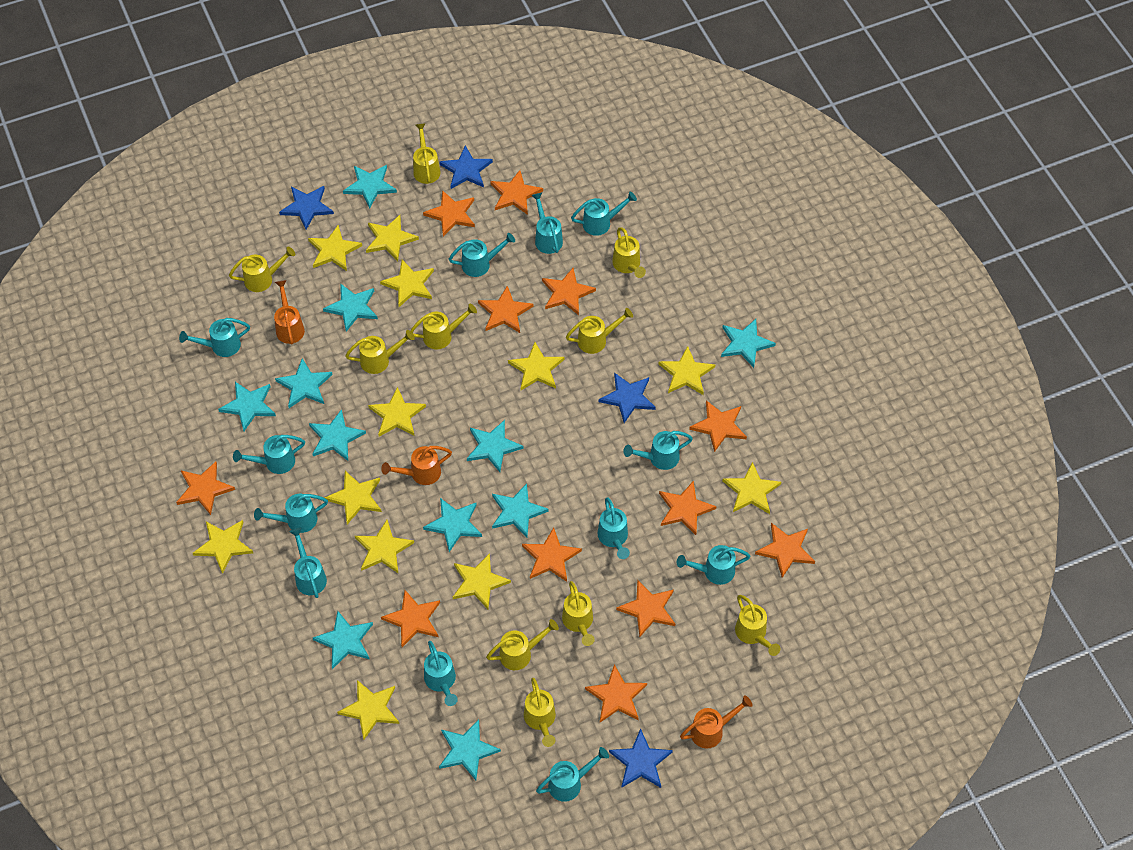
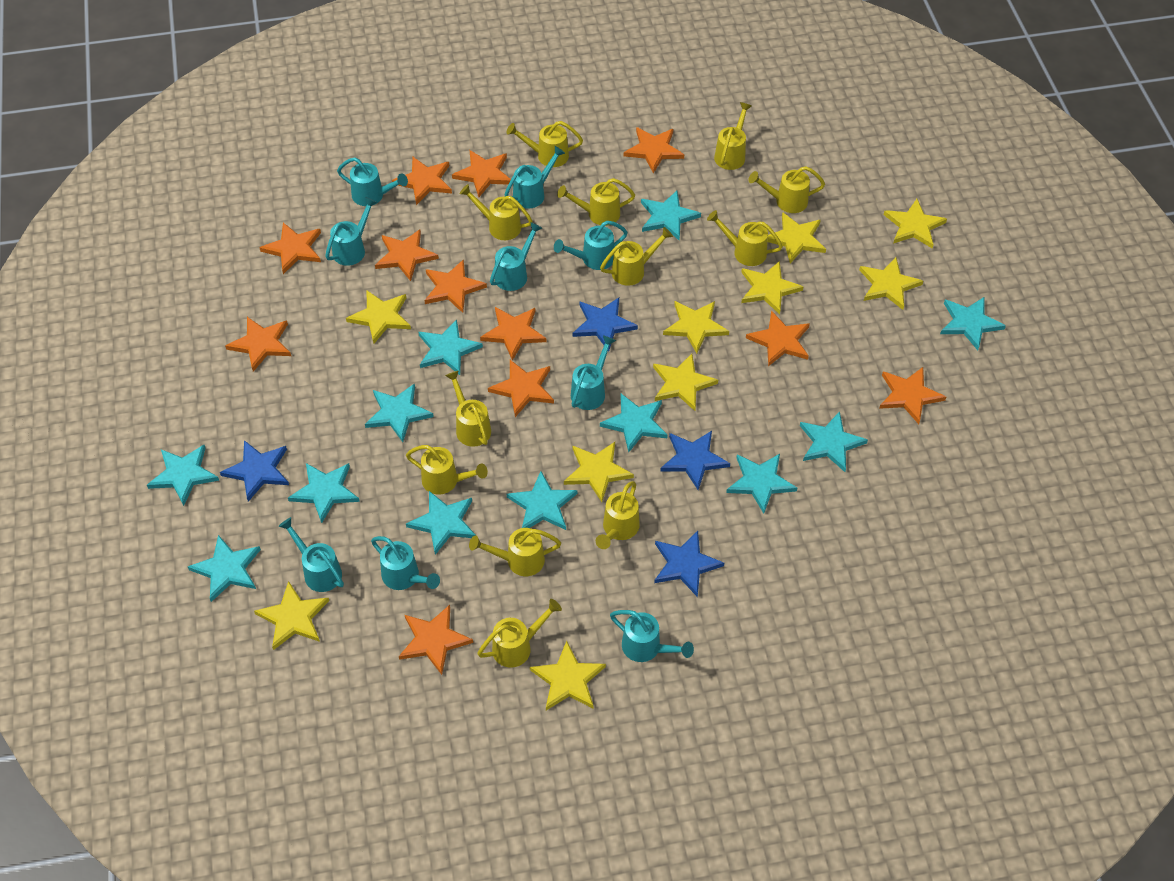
orange watering can: [274,280,305,344] [381,446,452,485] [680,695,753,748] = 3 -> none = 0
turquoise star: [218,382,276,431] [275,358,333,408] [309,409,366,461] [313,611,373,669] [323,284,378,332] [343,165,397,209] [423,498,482,552] [439,719,501,780] [467,420,524,472] [492,483,549,537] [721,319,776,368] = 11 -> [147,445,219,506] [188,535,261,602] [288,463,360,523] [365,383,434,442] [406,491,475,555] [418,319,483,375] [507,471,577,530] [600,394,668,453] [641,191,701,240] [726,454,797,513] [800,411,868,472] [940,297,1006,350] = 12
turquoise watering can: [179,318,250,357] [233,435,305,474] [254,494,328,533] [289,528,327,598] [424,641,458,706] [449,233,515,277] [531,193,563,254] [536,747,609,802] [571,191,637,236] [597,497,630,559] [623,431,693,470] [677,545,750,585] = 12 -> [278,517,344,592] [325,197,378,266] [337,157,408,206] [371,536,440,590] [490,222,542,291] [504,146,565,209] [554,221,628,270] [571,335,616,410] [610,610,694,662] = 9
yellow star: [193,520,253,574] [308,225,362,271] [324,471,382,524] [337,680,399,739] [355,520,414,573] [366,215,419,261] [368,387,426,437] [380,260,434,307] [453,553,511,609] [508,342,564,390] [659,346,715,395] [722,462,781,514] = 12 -> [254,581,329,650] [346,290,411,344] [530,641,606,710] [564,442,634,502] [653,354,718,411] [663,301,729,353] [741,261,803,315] [768,212,826,264] [859,257,923,310] [883,199,947,249] = 10
yellow watering can: [229,247,295,292] [345,330,415,374] [410,304,477,349] [413,123,440,184] [486,619,559,670] [524,678,556,747] [562,581,595,646] [566,308,633,354] [612,227,646,278] [735,595,780,656] = 10 -> [406,445,488,495] [445,370,491,447] [459,184,533,240] [469,528,561,576] [477,599,562,667] [506,121,583,167] [557,178,635,226] [596,481,640,549] [600,227,673,286] [707,210,783,266] [714,102,752,170] [748,166,825,213] = 12

